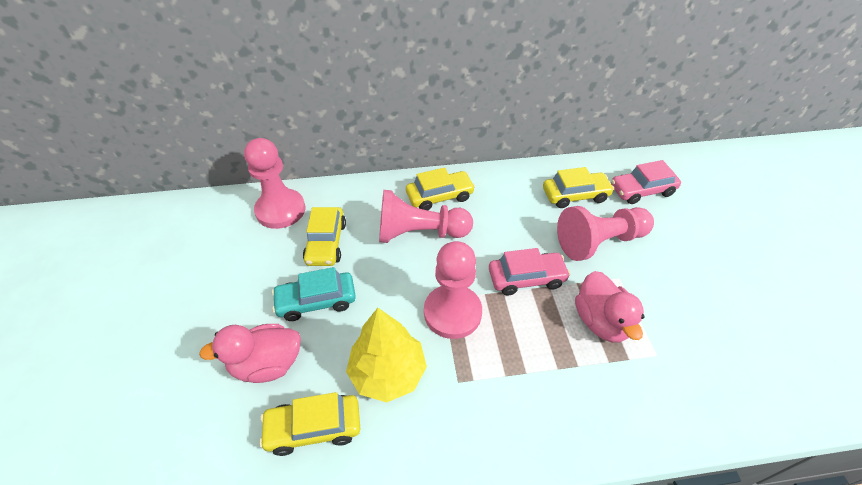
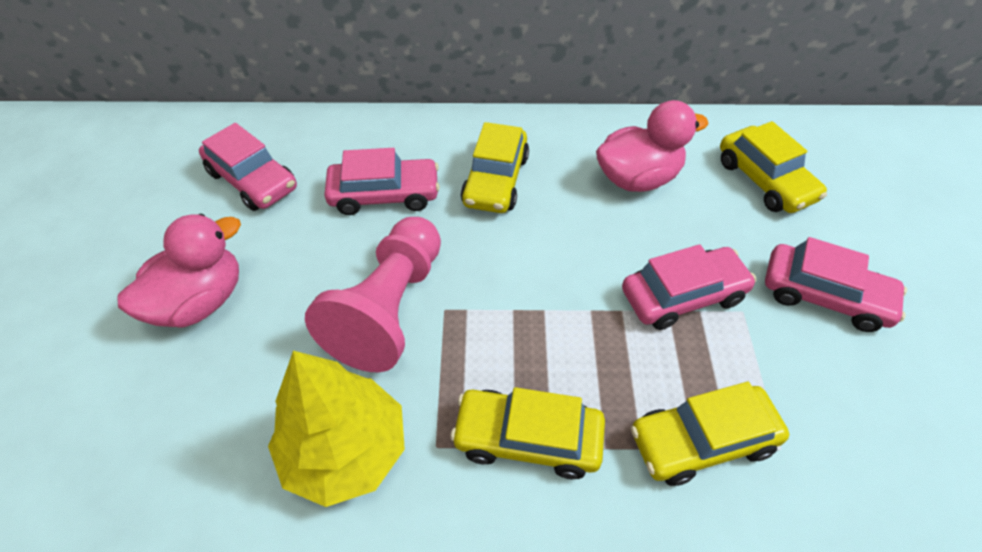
pink car: [489,248,570,296] [611,160,681,204] = 2 -> [199,123,297,211] [324,148,440,215] [622,244,756,330] [765,237,907,332] = 4
pink pawn: [244,138,305,229] [379,190,473,243] [424,241,482,339] [557,206,654,261] = 4 -> [305,217,441,372] = 1
turquoise car: [272,267,356,321] = 1 -> none = 0

